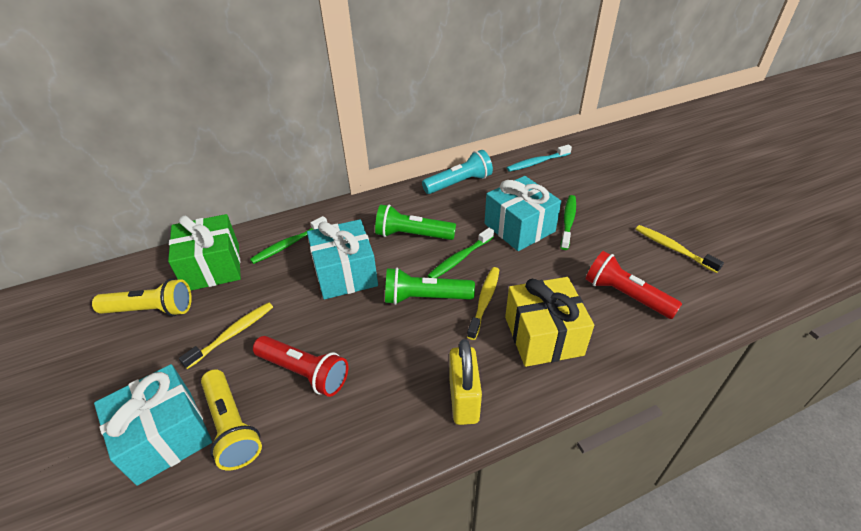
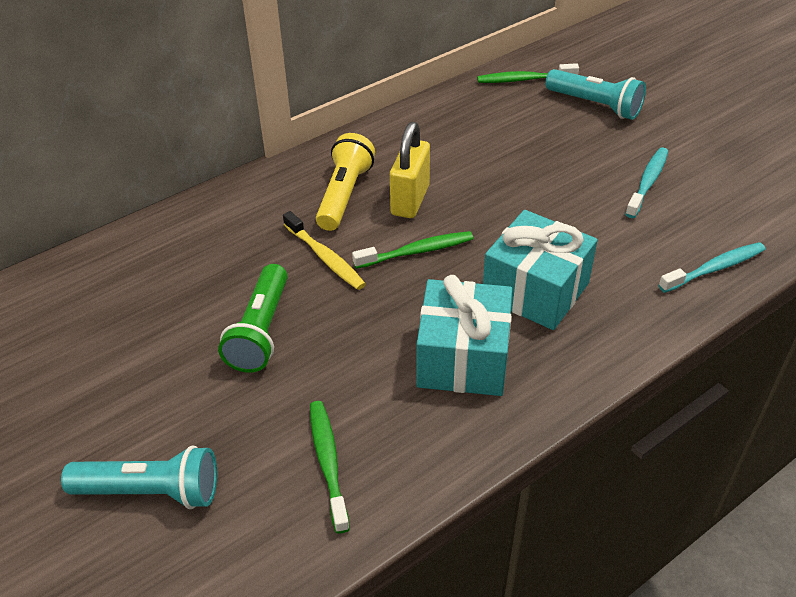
green flashlight: [375,204,456,240] [385,267,475,305] = 2 -> [218,264,288,373] = 1
green gift: [168,214,241,291] = 1 -> none = 0
red flashlight: [253,336,348,397] [586,251,682,319] = 2 -> none = 0
turquoise flashlight: [422,150,493,194] = 1 -> [61,445,217,509] [545,69,646,120] = 2
turquoise gift: [94,364,212,486] [307,219,378,299] [485,176,561,251] = 3 -> [416,275,512,396] [483,210,598,330] = 2
turquoise toothbrush: [507,144,572,172] = 1 -> [625,147,668,218] [659,242,766,293] = 2
yellow flashlight: [92,279,192,316] [201,369,262,470] = 2 -> [316,133,375,231] = 1
yellow gift: [505,277,594,367] = 1 -> none = 0
yellow toothbrush: [179,302,273,369] [467,267,499,340] [636,225,724,273] = 3 -> [283,211,366,290] = 1

